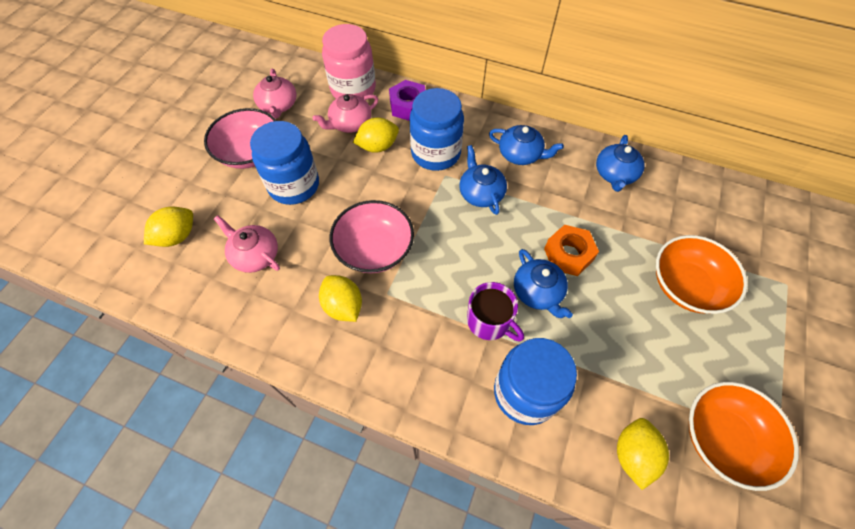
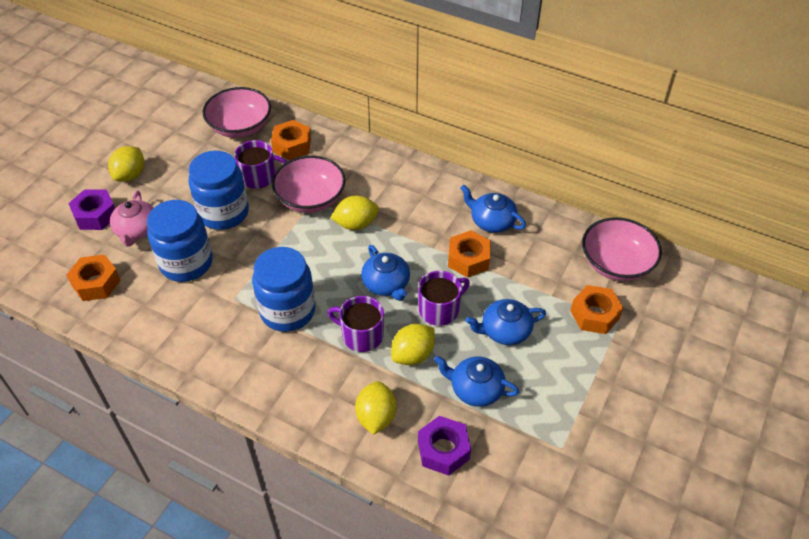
orange bowl: [656,235,748,314] [689,382,799,491] = 2 -> none = 0
orange nut: [544,225,599,276] = 1 -> [66,254,121,301] [271,120,311,160] [448,230,491,278] [570,285,623,334] = 4
pink bowl: [204,108,276,169] [330,200,414,273] = 2 -> [202,87,271,138] [272,156,345,213] [582,217,662,281] = 3
pink jar: [322,24,376,99] = 1 -> none = 0
pink teapot: [214,215,280,273] [253,69,297,118] [313,94,378,133] = 3 -> [110,191,154,247] = 1
purple mug: [467,282,524,341] = 1 -> [234,140,287,189] [328,296,384,352] [418,271,470,326] = 3
purple nut: [389,80,426,121] = 1 -> [68,189,115,230] [418,416,471,476] = 2

